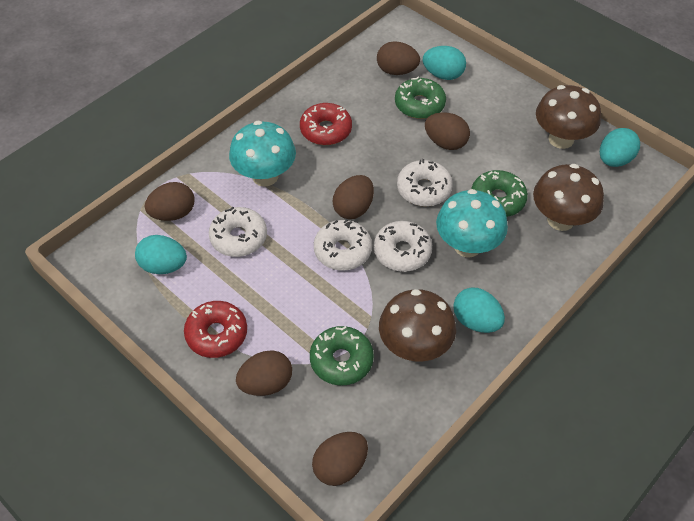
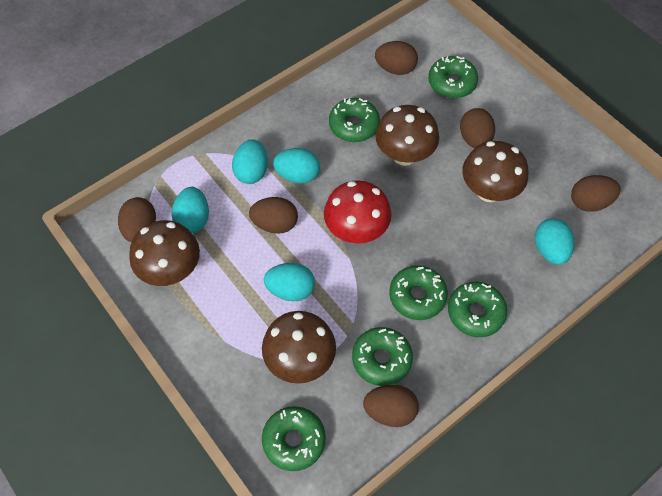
brown mushroom: [379,289,456,362] [533,164,604,231] [536,85,601,149] = 3 -> [129,220,200,286] [262,311,336,384] [375,105,439,166] [462,141,528,202] = 4
green donut: [310,326,374,386] [395,76,446,119] [471,170,528,217] = 3 -> [262,406,326,471] [329,98,380,142] [352,327,413,386] [389,265,448,320] [428,56,478,98] [448,282,507,337] = 6
red donut: [184,301,247,358] [300,103,352,145] = 2 -> none = 0
red mushroom: none = 0 -> [324,180,392,244] = 1
turquoise egg: [135,235,187,274] [423,46,466,80] [453,288,505,333] [600,128,640,167] = 4 -> [172,187,209,233] [232,139,268,184] [264,263,315,301] [273,148,320,184] [535,218,574,265] = 5
turquoise mushroom: [229,121,296,187] [436,189,508,258] = 2 -> none = 0
white donut: [209,207,267,257] [314,219,372,271] [374,221,432,272] [397,159,453,206] = 4 -> none = 0

